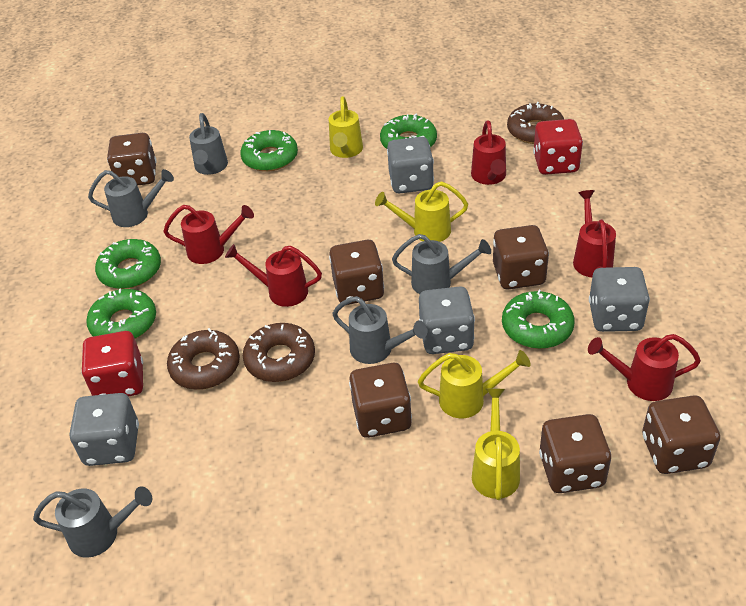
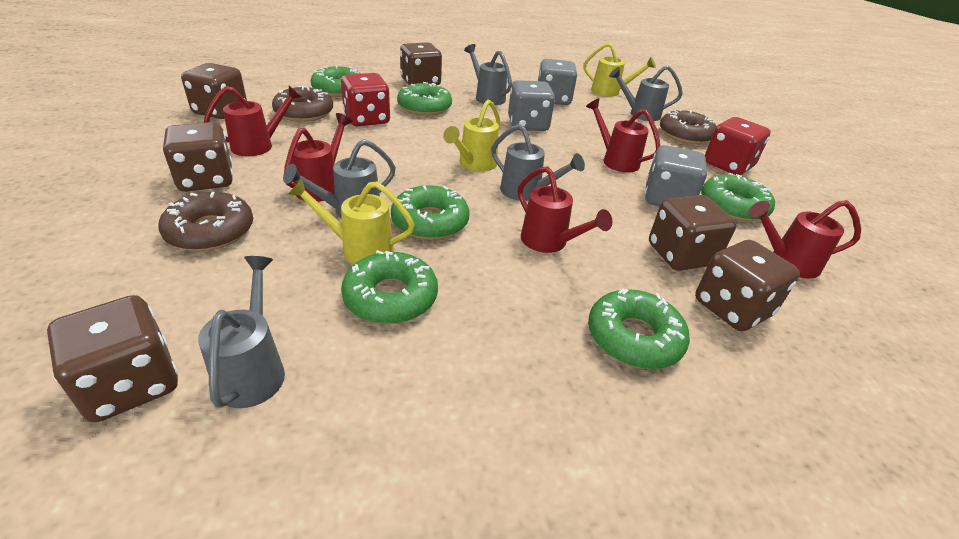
green donut: [86,288,156,339] [95,239,161,289] [240,130,298,172] [380,114,437,149] [502,290,575,349] = 5 -> [311,66,361,97] [341,250,438,324] [391,185,469,240] [397,82,452,116] [588,289,690,369] [701,172,775,221] = 6
grey dice: [70,393,139,466] [387,137,434,194] [419,286,475,354] [589,267,650,332] = 4 -> [508,80,555,131] [538,59,577,105] [645,145,707,206] = 3
yellow watering can: [329,96,363,158] [375,181,468,242] [418,350,531,418] [472,389,520,500] = 4 -> [287,178,415,264] [443,99,501,172] [583,43,656,97] = 3

